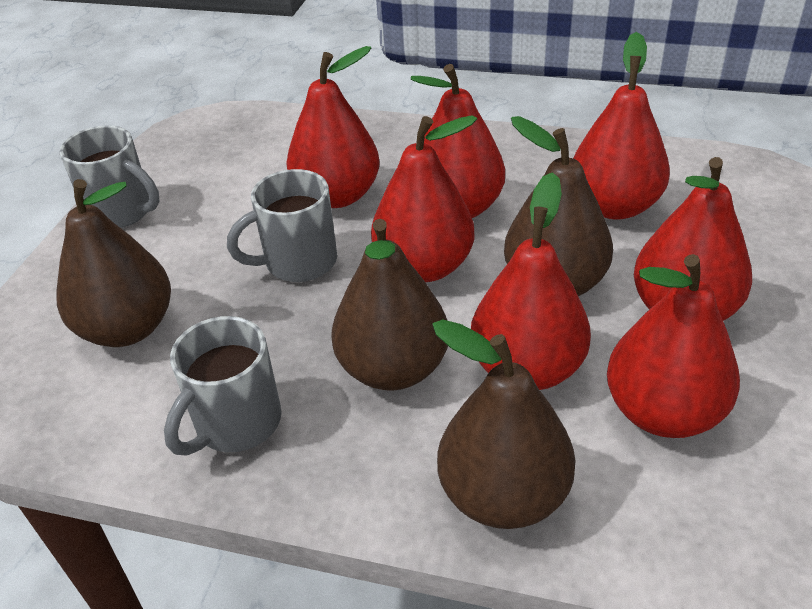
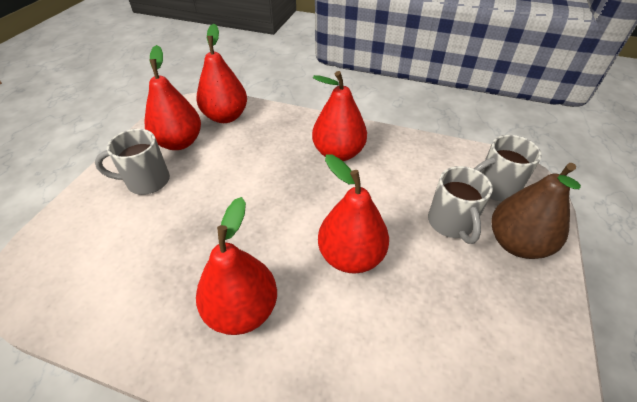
brown pear: [56,179,171,347] [331,219,448,391] [432,319,576,529] [504,116,613,296] = 4 -> [492,163,581,259] = 1
red pear: [286,46,379,208] [371,115,477,282] [411,64,505,218] [471,172,591,390] [573,32,670,220] [607,254,740,438] [634,157,752,321] = 7 -> [145,45,201,150] [196,197,277,335] [197,24,247,123] [312,71,367,161] [318,154,389,273] = 5

